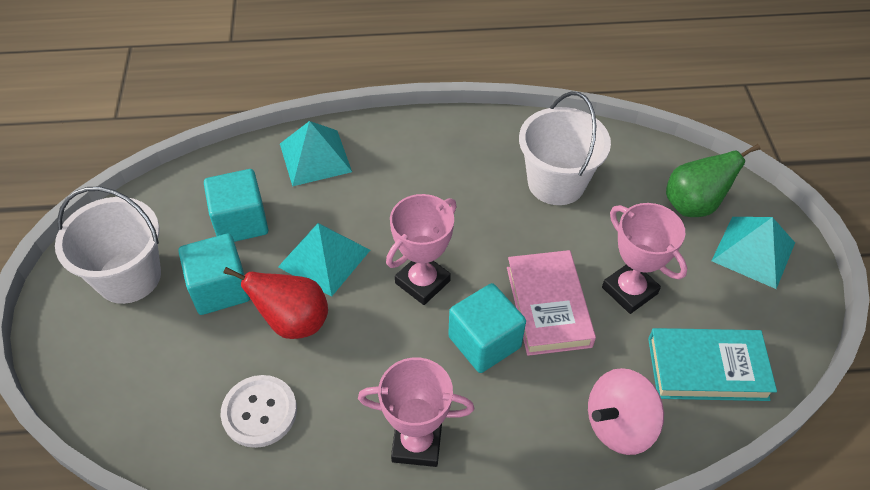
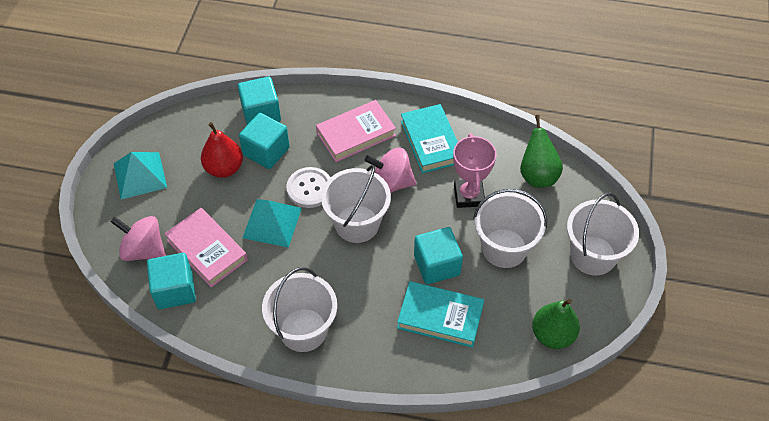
green pear: [666,144,760,217] = 1 -> [520,115,563,187] [532,299,580,349] = 2
pink book: [507,250,596,356] = 1 -> [164,208,248,287] [316,100,396,162] = 2
pink spinning top: [588,368,664,455] = 1 -> [111,216,166,261] [365,148,416,193] = 2
pink trophy: [358,357,474,467] [386,194,457,305] [602,203,687,314] = 3 -> [453,133,496,208] = 1
turquoise book: [648,328,777,401] = 1 -> [397,281,484,348] [401,104,458,173] = 2
turquoise cube: [178,233,250,315] [204,169,269,242] [448,283,526,373] = 3 -> [147,253,196,309] [238,77,281,125] [239,113,290,169] [414,227,463,284] = 4
turquoise pyramid: [278,223,370,297] [280,121,352,186] [711,217,795,289] = 3 -> [114,152,167,199] [242,199,302,248] = 2
white bucket: [55,187,161,304] [519,92,611,205] = 2 -> [262,267,337,352] [321,165,391,243] [473,189,547,268] [567,193,639,276] = 4

